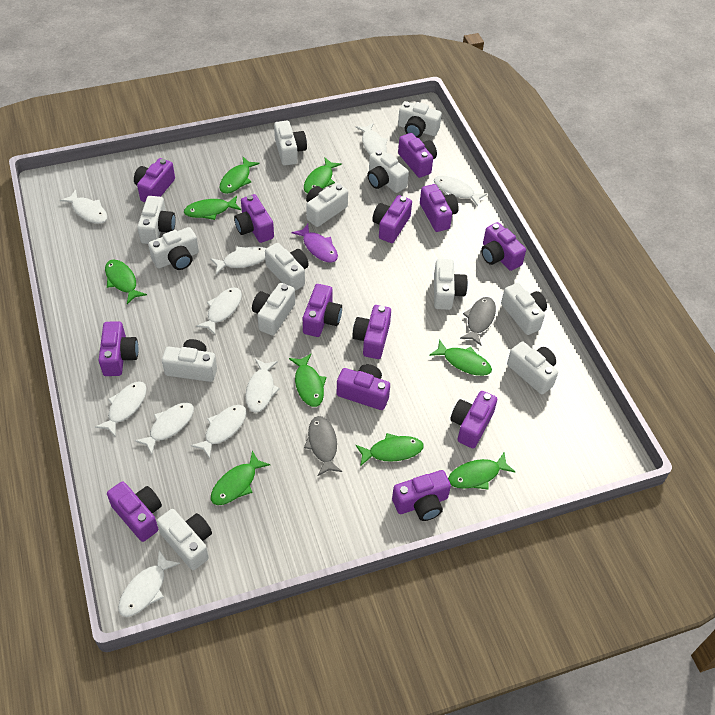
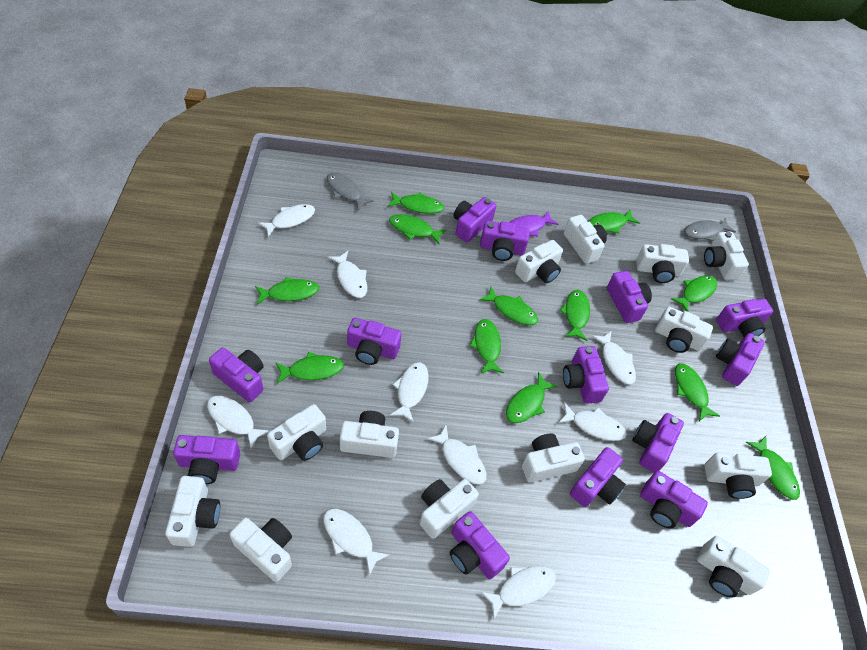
green fish: [105,259,147,304] [184,196,241,220] [211,451,270,505] [219,157,260,194] [289,354,326,407] [304,157,342,194] [355,433,424,466] [429,339,492,376] [448,452,515,489] = 9 -> [255,277,319,305] [275,352,344,384] [388,192,444,214] [389,214,446,244] [470,319,504,373] [479,287,538,325] [506,372,558,423] [560,290,590,341] [588,210,640,233] [671,275,717,312] [675,363,720,421] [746,436,800,500] = 12
white fish: [60,190,107,224] [95,381,147,437] [118,550,180,617] [135,403,194,454] [191,405,247,459] [196,287,242,335] [210,246,266,274] [245,359,280,413] [356,123,388,154] [434,176,487,207] = 10 -> [207,396,270,449] [258,204,315,237] [323,509,390,576] [328,251,367,298] [390,362,429,423] [427,425,487,485] [481,566,556,619] [559,402,627,441] [591,331,636,384] = 9

